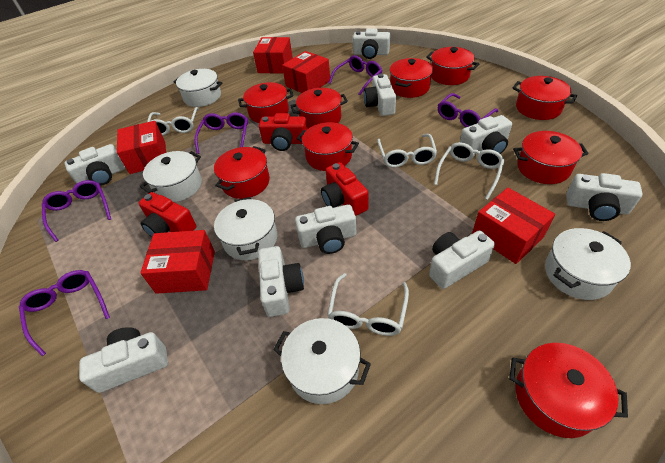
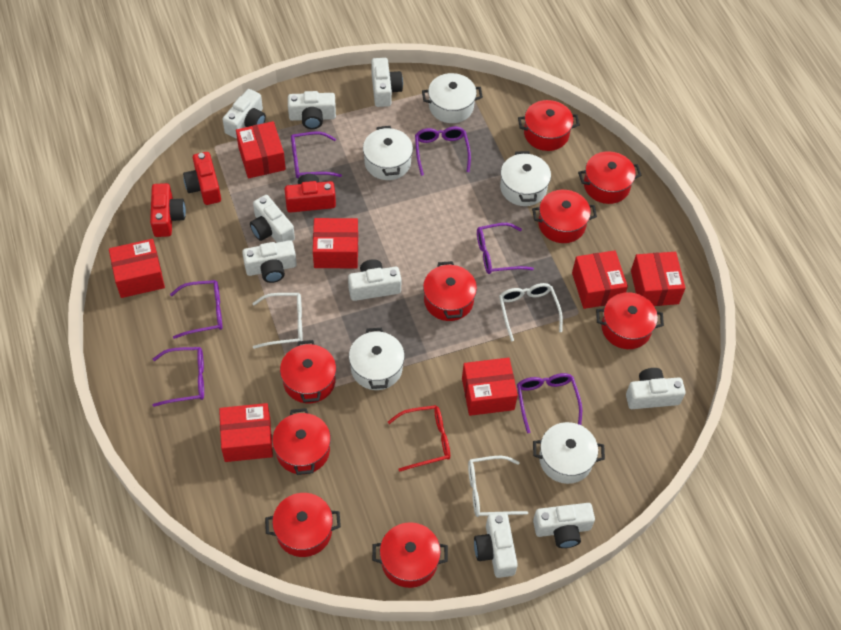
purple glasses: [19,270,110,356] [42,180,111,242] [195,112,248,154] [328,55,382,95] [438,93,498,127] = 5 -> [152,347,204,407] [170,280,222,339] [291,132,342,178] [415,126,471,176] [477,223,534,274] [517,373,582,433] = 6
red box: [117,121,166,174] [140,230,215,294] [253,37,293,74] [282,51,330,93] [472,188,555,264] = 5 -> [109,239,165,298] [219,403,273,462] [236,121,286,179] [313,218,358,268] [462,358,518,416] [572,250,628,309] [631,252,685,306] = 7
red glasses: none = 0 -> [388,405,450,472] = 1
white glasses: [147,107,199,136] [327,273,409,336] [377,134,437,168] [434,142,505,200] = 4 -> [252,293,303,349] [468,456,528,517] [499,283,563,341] = 3

